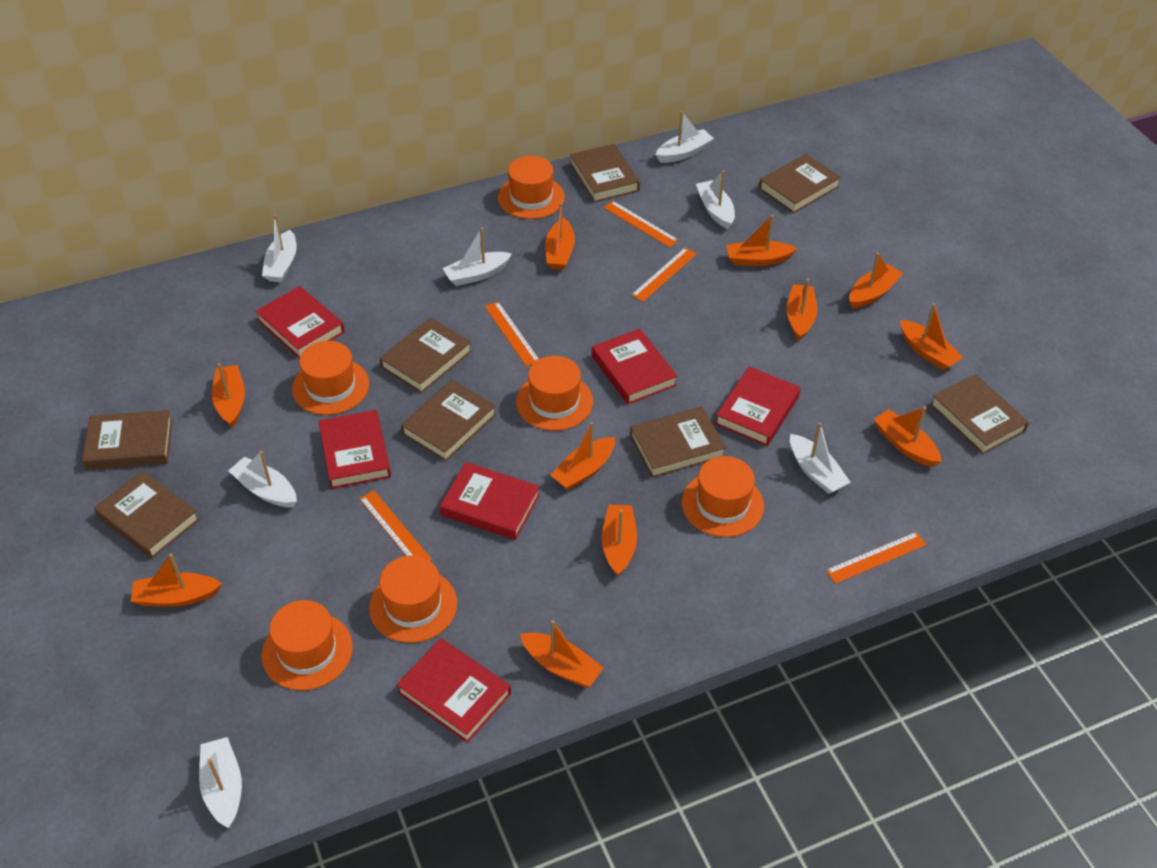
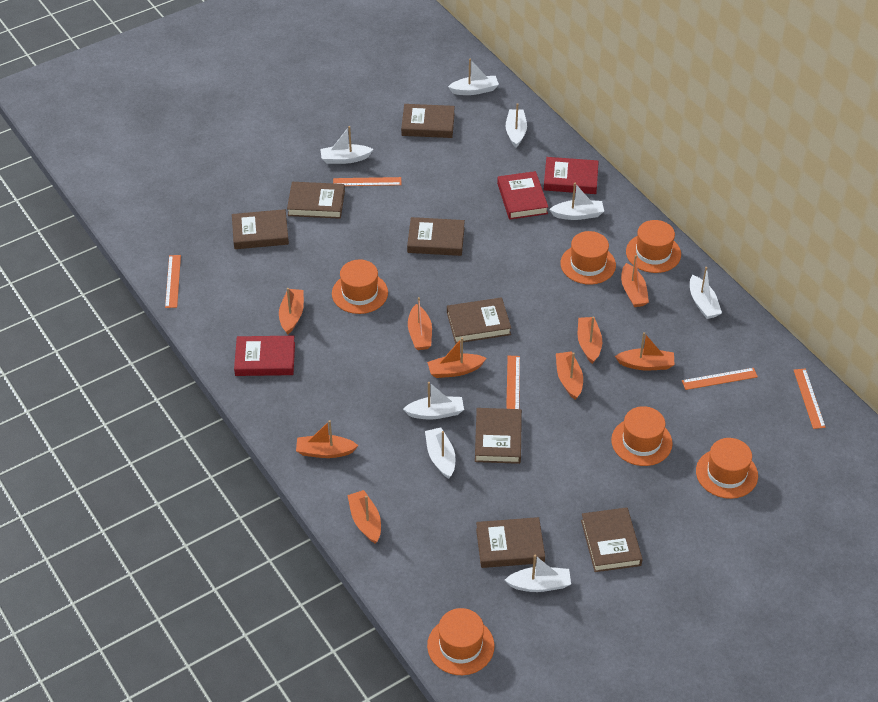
orange boat: [131,554,222,607] [212,363,245,427] [520,620,604,687] [545,203,575,270] [550,422,615,490] [602,504,637,576] [726,215,798,266] [787,279,817,340] [849,252,903,309] [874,406,941,467] [900,303,964,371] = 11 -> [279,288,304,334] [296,420,358,458] [347,490,381,544] [408,297,432,350] [427,337,487,378] [556,351,583,400] [578,317,602,364] [615,332,675,370] [621,255,649,307] = 9
red book: [255,286,344,359] [319,410,391,489] [396,638,511,743] [440,462,540,540] [592,329,677,404] [715,366,801,446] = 6 -> [234,336,295,376] [497,171,548,220] [544,157,599,194] = 3
white boat: [199,737,242,828] [228,450,297,508] [262,215,296,282] [443,228,512,286] [655,111,714,163] [696,170,735,229] [790,422,851,494] = 7 -> [320,126,373,164] [403,382,464,419] [425,428,455,479] [448,59,499,95] [505,555,571,592] [506,103,527,148] [549,183,604,220] [690,267,722,319] = 8

